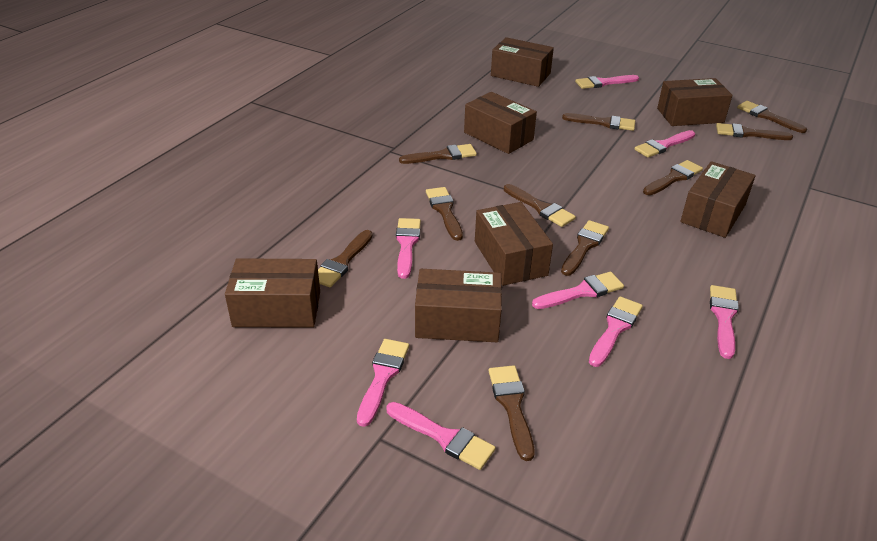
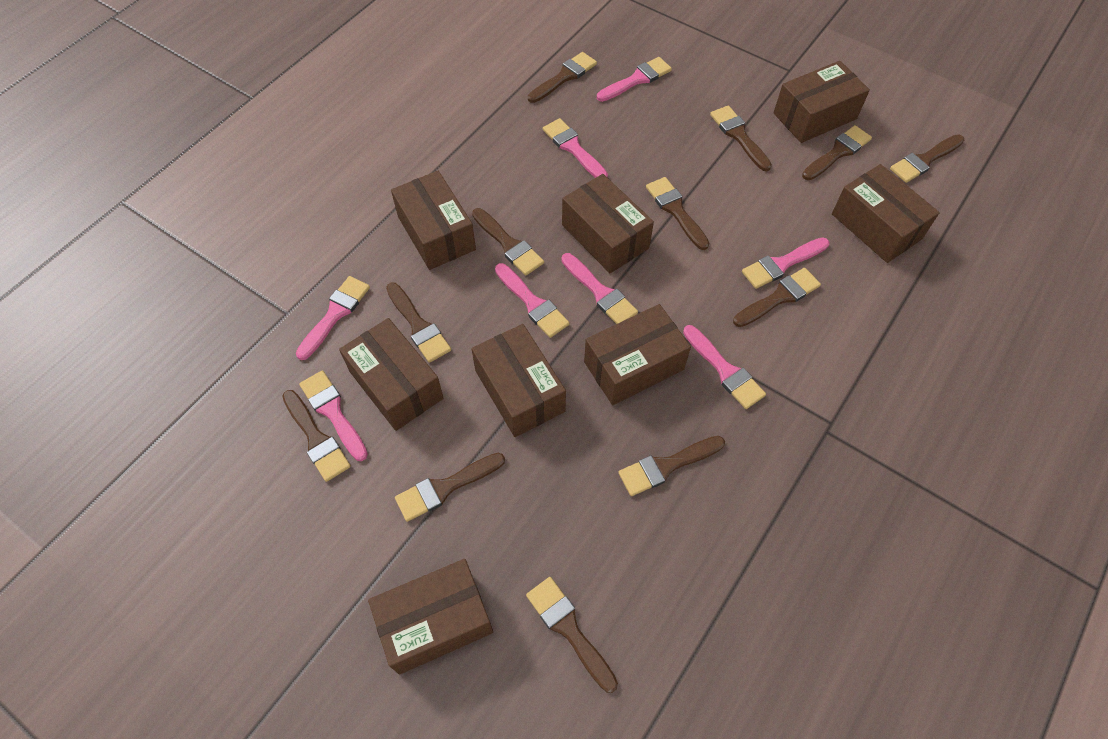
brown box: [225,258,320,328] [415,269,502,342] [464,92,537,154] [475,202,553,286] [491,37,554,87] [657,78,733,126] [680,161,756,238] = 7 -> [339,318,443,431] [368,559,493,675] [391,171,476,270] [471,324,566,437] [562,174,654,273] [584,304,691,405] [774,61,870,143] [832,164,940,263] = 8
brown brush: [318,230,373,288] [399,144,477,164] [426,187,463,241] [489,365,534,461] [504,184,576,227] [561,220,609,276] [562,113,635,131] [643,160,703,195] [716,123,793,140] [737,101,807,133] = 10 -> [282,390,351,482] [386,282,451,363] [395,453,505,522] [472,208,544,276] [526,577,618,693] [528,52,597,103] [618,436,725,496] [646,177,710,250] [710,105,772,171] [733,268,821,327] [802,125,872,180] [890,134,964,183] = 12

